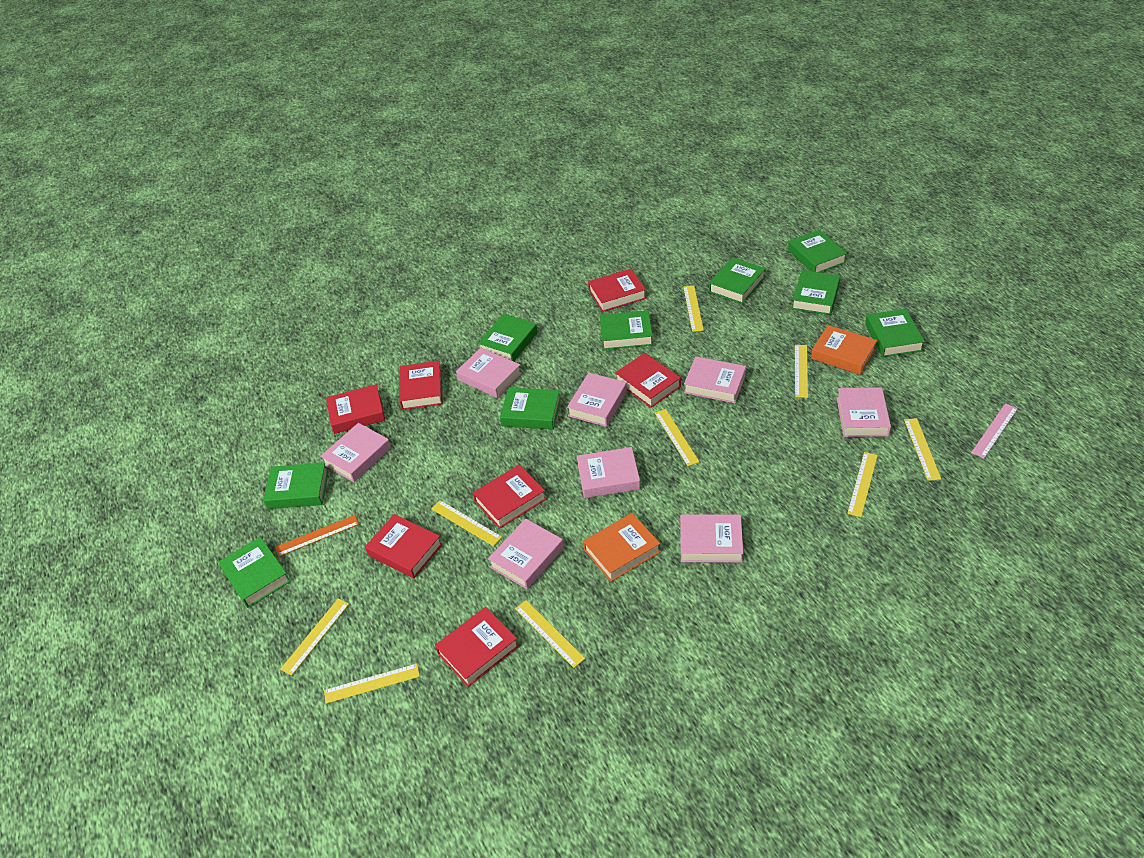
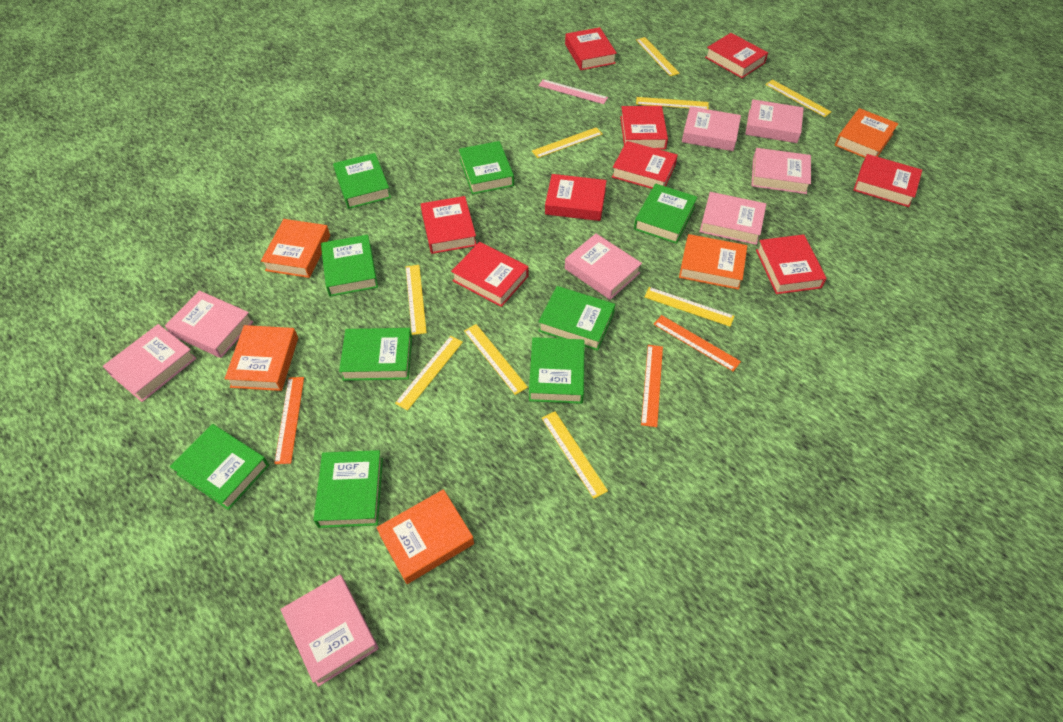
orange book: [583,513,660,582] [811,325,877,375] = 2 -> [224,325,298,391] [261,219,330,278] [376,489,474,584] [679,234,747,290] [835,108,899,158] = 5
orange ruler: [275,515,359,557] = 1 -> [274,377,304,464] [641,345,663,427] [654,315,741,372] = 3
red book: [326,385,385,434] [365,514,443,578] [399,361,443,410] [435,607,519,687] [473,465,546,529] [588,269,646,312] [615,353,681,408] = 7 -> [421,196,477,254] [451,242,529,307] [545,174,607,221] [565,27,617,70] [612,141,678,189] [620,106,668,150] [705,33,768,78] [756,234,827,294] [853,154,922,207] = 9

